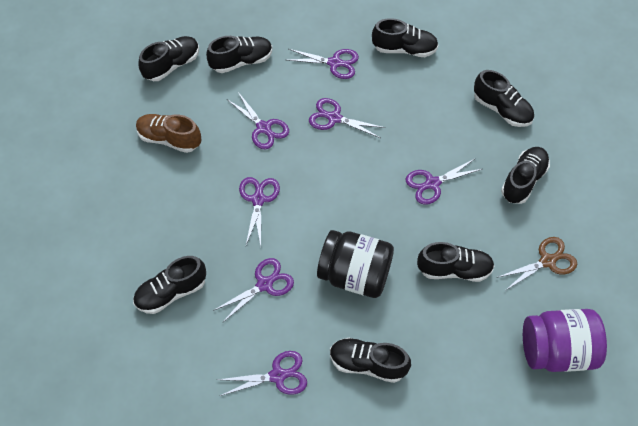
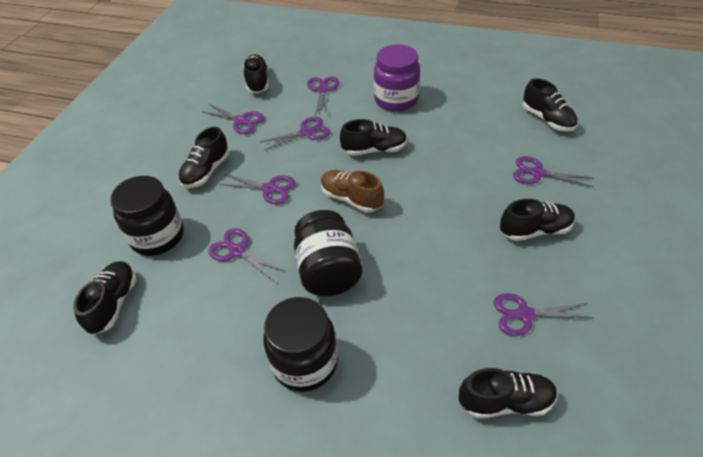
black jar: [317,230,394,298] = 1 -> [110,176,184,256] [263,297,338,392] [294,210,362,296] = 3
black shoe: [133,256,206,314] [139,36,199,81] [206,36,272,73] [330,338,411,383] [372,18,439,57] [417,242,494,282] [474,70,534,127] [501,147,550,204] = 8 -> [73,261,137,334] [178,127,229,188] [243,54,269,93] [340,119,407,156] [459,368,557,418] [500,199,575,241] [523,78,577,132] = 7
brown scissors: [496,237,577,290] = 1 -> none = 0

